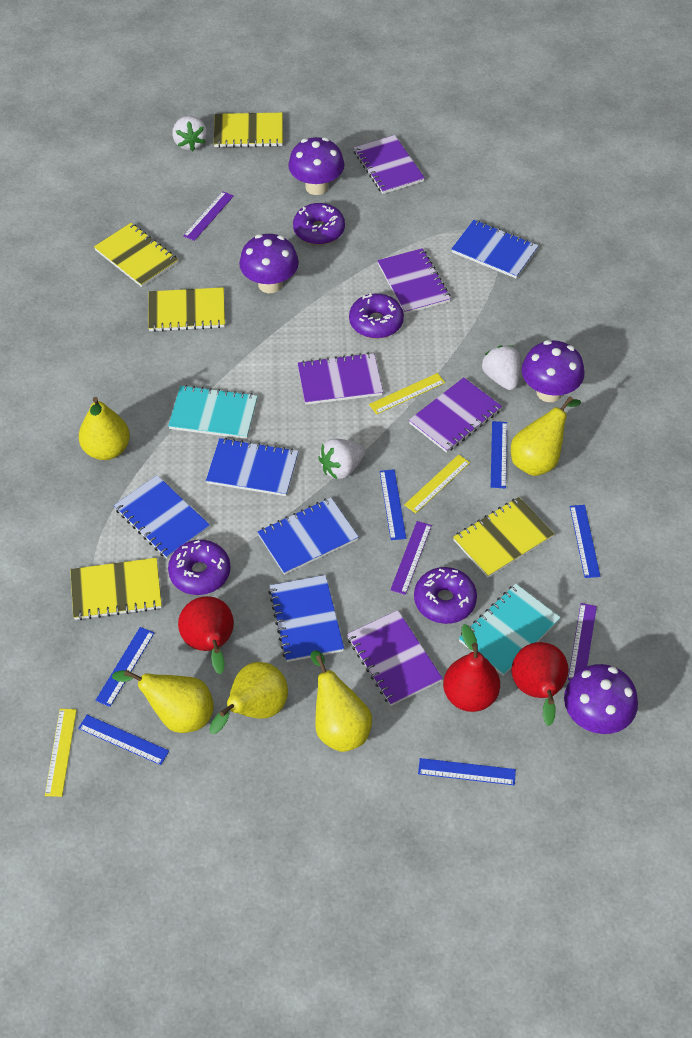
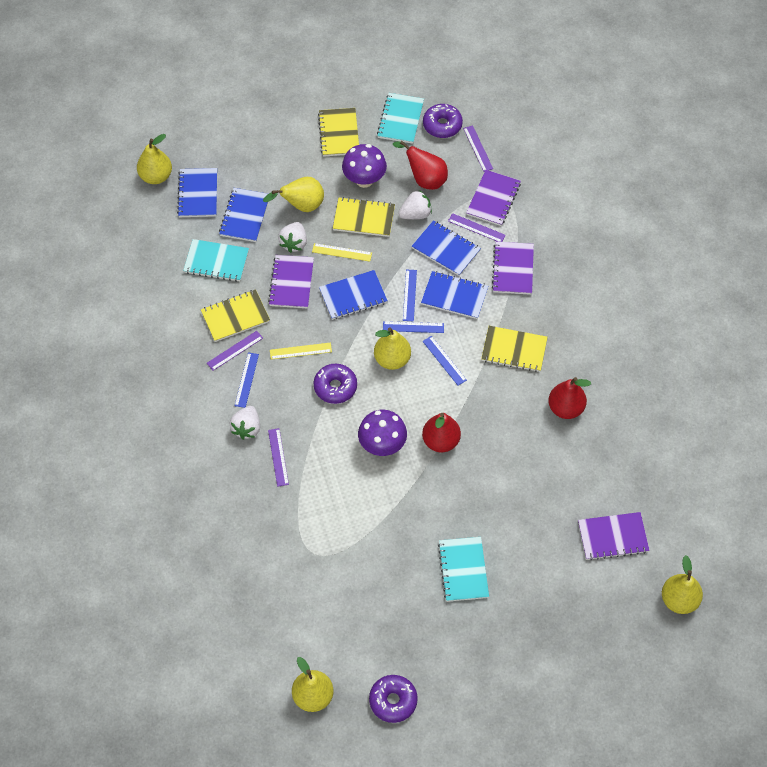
blue ruler: [78,715,169,765] [95,627,154,707] [380,469,406,540] [418,758,516,785] [491,421,507,489] [570,505,600,578] = 6 -> [234,352,259,408] [383,321,444,333] [403,269,417,321] [423,336,467,385] = 4
purple donut: [168,540,230,595] [293,203,345,245] [349,293,404,339] [414,567,477,624] = 4 -> [314,364,357,404] [369,675,418,723] [423,104,463,138] = 3
purple mushroom: [239,234,299,293] [288,137,344,195] [522,340,585,402] [564,664,638,734] = 4 -> [342,144,387,188] [358,410,407,456] = 2
purple notebook: [297,353,383,405] [347,610,443,706] [353,135,425,194] [377,248,451,314] [409,378,502,453] = 5 -> [268,255,314,309] [466,170,521,226] [492,242,534,295] [578,512,650,560] = 4
purple ruler: [183,191,234,241] [390,521,432,595] [568,603,597,681] = 3 -> [207,331,263,371] [268,428,289,487] [448,213,506,242] [463,125,493,172] = 4
turquoise notebook: [168,385,258,439] [459,584,561,676] = 2 -> [183,239,249,282] [377,93,424,144] [438,537,489,602] = 3
yellow notebook: [70,558,162,620] [94,223,178,287] [148,287,225,332] [214,113,283,148] [453,497,554,578] = 5 -> [201,289,270,342] [318,108,359,157] [333,197,395,237] [481,326,548,372] = 4
yellow ruler: [45,709,77,797] [369,373,445,414] [404,454,470,513] = 3 -> [270,342,332,360] [312,243,372,262] = 2

